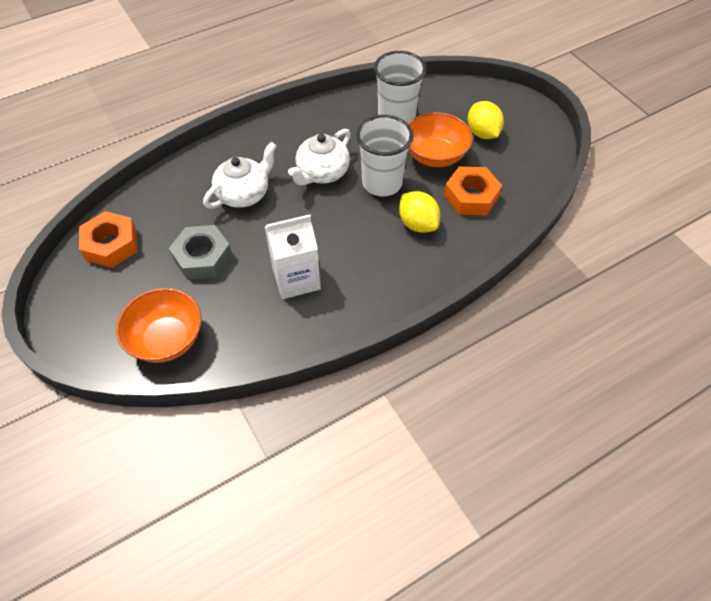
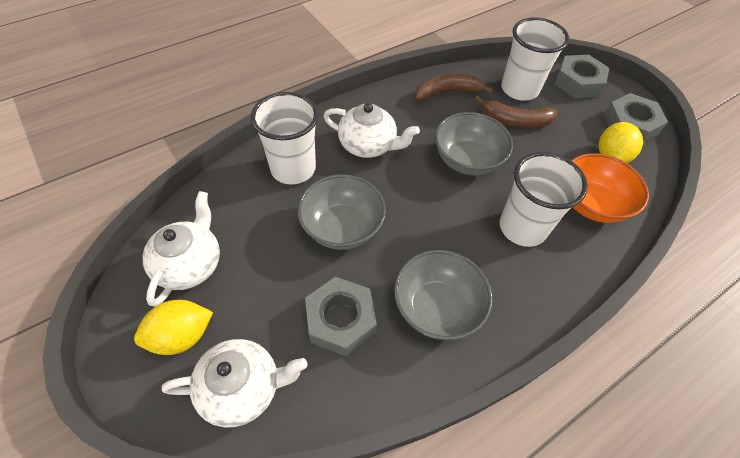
brown banana: none = 0 -> [415,74,493,101] [475,95,558,128] = 2
grey bowl: none = 0 -> [297,174,386,250] [394,250,492,340] [435,112,513,175] = 3
grey nut: [169,225,232,280] = 1 -> [305,277,377,356] [554,55,609,98] [603,93,668,143] = 3
orange bowl: [116,288,202,363] [408,112,473,167] = 2 -> [571,153,649,223] = 1
orange nut: [79,211,138,268] [444,167,502,216] = 2 -> none = 0
white carton: [265,215,321,299] = 1 -> none = 0
white cup: [356,115,413,196] [374,51,426,123] = 2 -> [251,92,319,185] [499,152,588,247] [501,17,569,101] = 3
white teapot: [203,142,277,208] [288,129,351,185] = 2 -> [143,191,220,307] [162,339,307,427] [323,103,420,158] = 3

